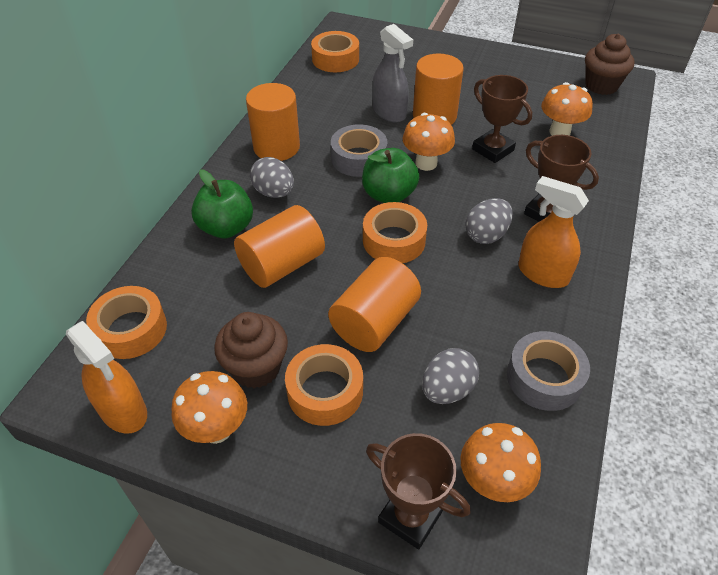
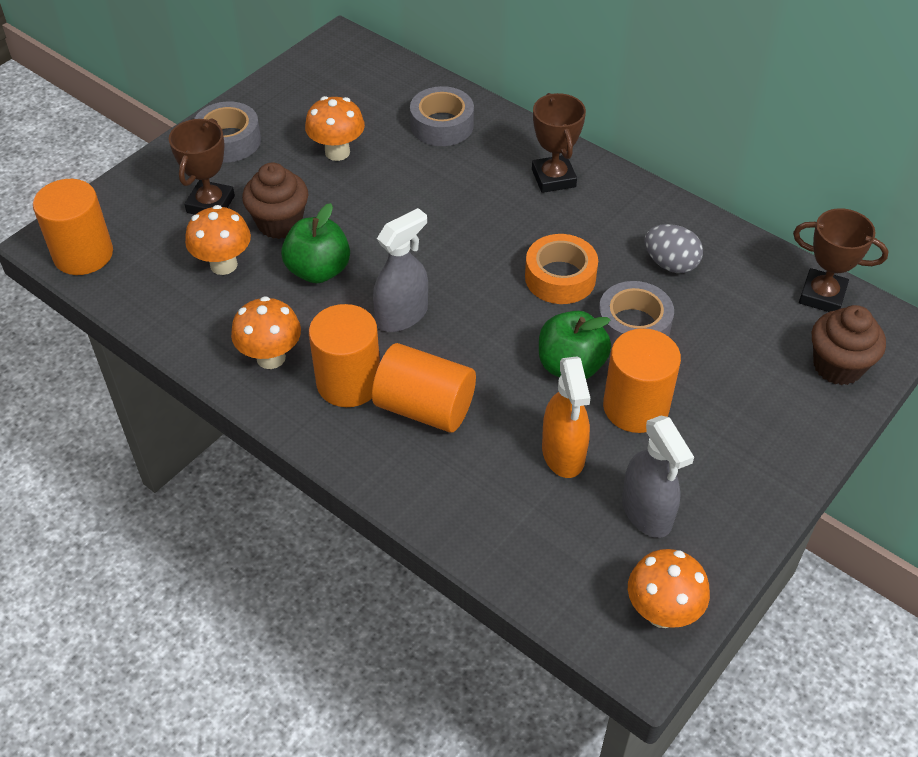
grey egg: [250,157,294,198] [422,348,479,404] [465,198,513,244] = 3 -> [644,224,703,273] = 1
grey spray bottle: [372,24,413,123] = 1 -> [373,208,428,332] [622,416,694,538] = 2
grey tape: [331,124,388,177] [507,331,590,411] = 2 -> [194,102,261,162] [410,86,474,146] [598,281,674,348] = 3
orange spray bottle: [66,321,147,433] [518,176,589,288] = 2 -> [542,356,590,478] = 1
orange tape: [86,286,167,359] [285,344,363,426] [311,31,359,72] [363,202,427,263] = 4 -> [525,234,598,304] = 1

